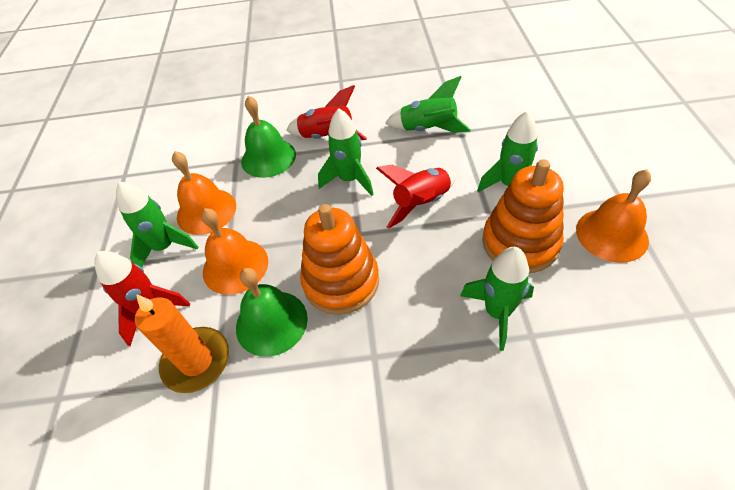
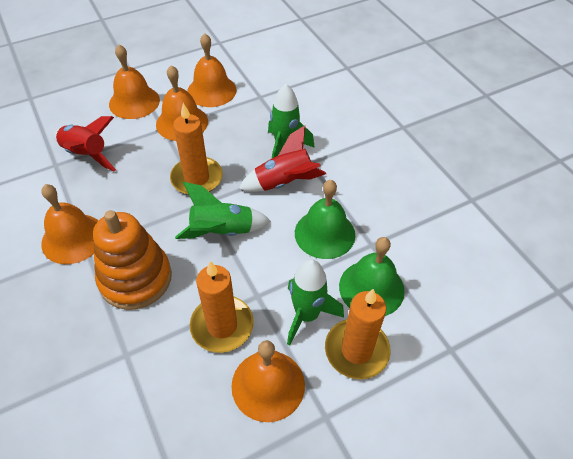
green rocket: [116,181,198,268] [318,108,374,196] [385,76,471,133] [460,247,534,351] [477,111,538,192] = 5 -> [175,182,271,239] [268,84,315,158] [287,259,344,346] = 3
orange bell: [172,151,236,235] [201,208,268,295] [576,169,651,263] = 3 -> [41,184,99,264] [109,44,160,119] [156,65,208,141] [187,33,237,107] [231,340,305,422] = 5
orange candle: [135,294,229,393] = 1 -> [170,103,223,195] [190,261,254,353] [325,289,391,379] = 3
orange stacking toy: [300,204,379,315] [482,159,564,273] = 2 -> [93,210,172,310] = 1
red rocket: [94,251,190,346] [286,85,367,140] [376,164,456,229] = 3 -> [54,116,116,171] [239,125,326,192] = 2

